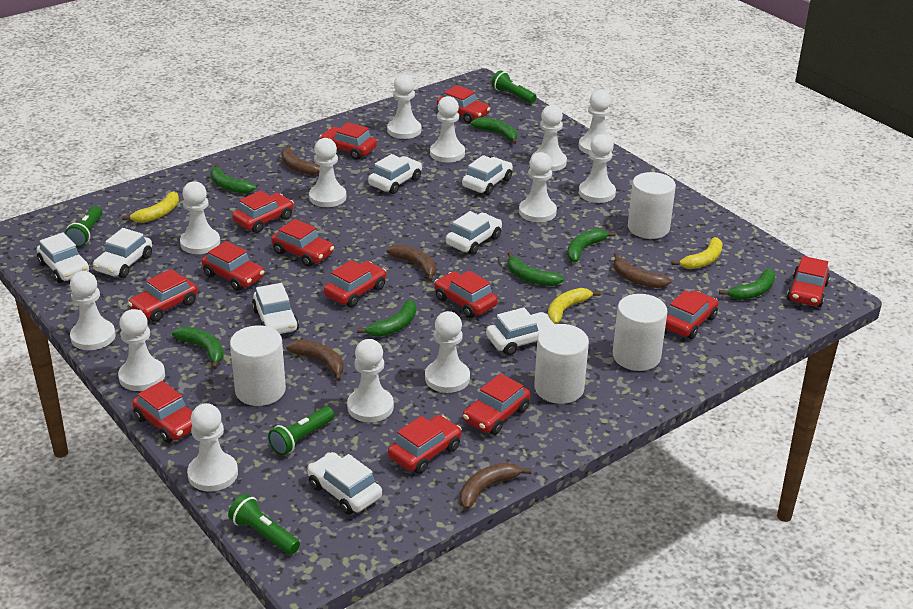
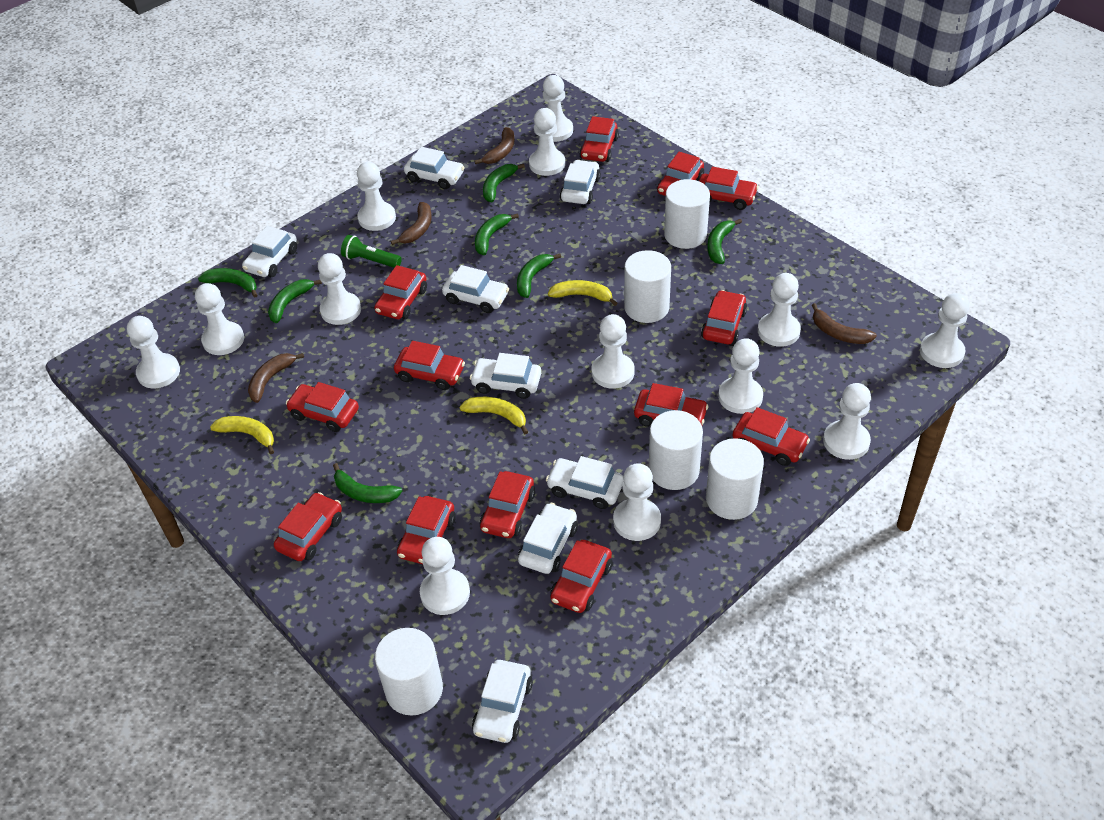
brown banana: [281,144,320,175] [286,340,344,381] [387,244,436,282] [460,463,531,509] [614,253,671,288] = 5 -> [248,353,304,403] [391,202,432,245] [474,127,515,164] [812,303,877,344] = 4
green flashlight: [65,206,102,247] [228,494,300,555] [268,406,334,455] [491,70,537,104] = 4 -> [341,235,402,268] = 1
white cylinder: [230,325,286,406] [534,324,589,404] [613,294,667,371] [628,172,676,239] = 4 -> [375,628,443,716] [624,250,671,323] [649,410,703,490] [664,179,710,249] [706,438,764,520] = 5

